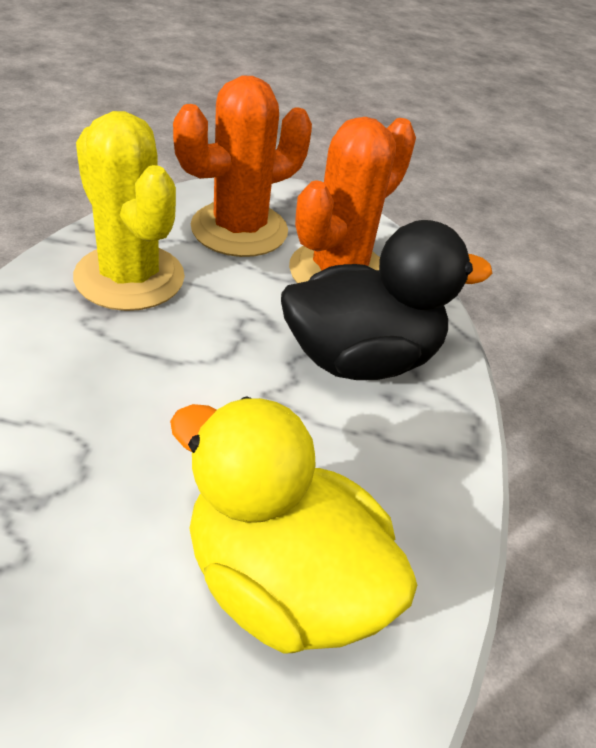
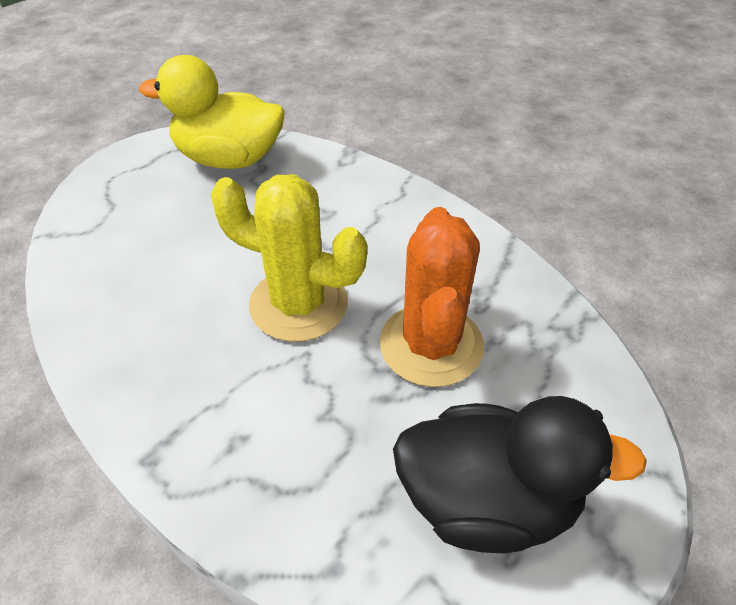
orange cactus: [173,75,312,257] [289,117,416,283] = 2 -> [380,207,484,387] = 1

